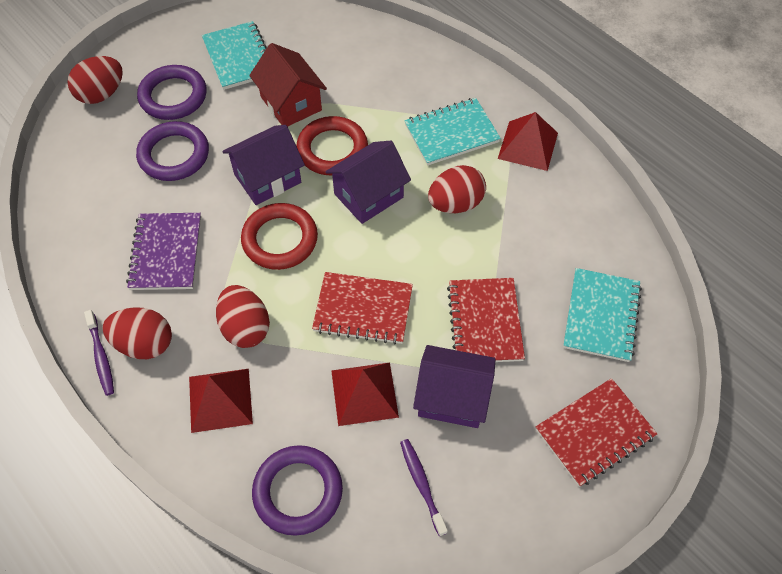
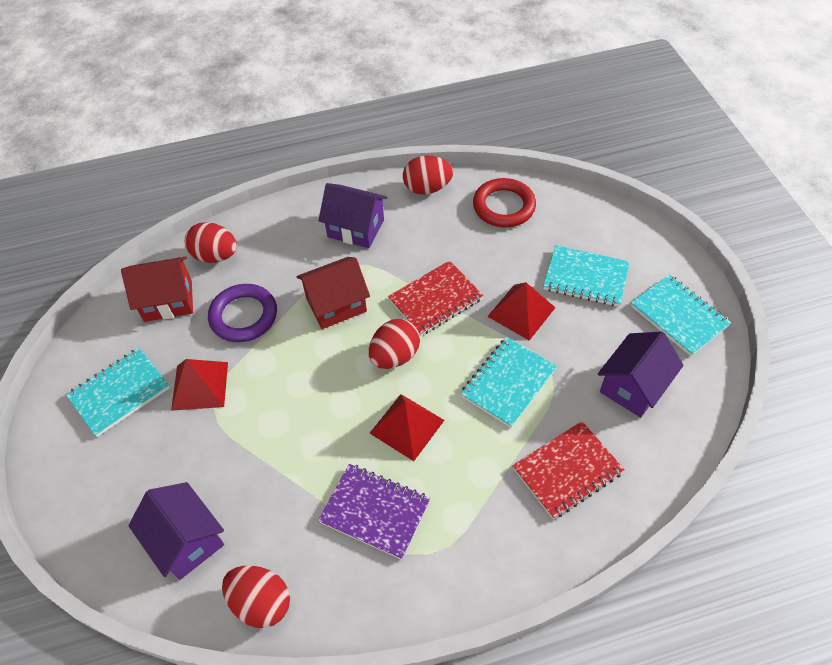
purple ring: [136,121,209,181] [137,65,206,120] [252,445,343,536] = 3 -> [208,284,277,342] = 1
purple toothbrush: [84,310,114,396] [400,439,448,536] = 2 -> none = 0
red house: [249,43,327,127] = 1 -> [121,256,193,322] [296,257,370,329] = 2
red notebook: [312,272,413,345] [447,278,525,362] [536,378,657,487] = 3 -> [388,260,483,336] [513,421,625,519] = 2
red ring: [241,203,318,270] [296,116,368,175] = 2 -> [473,178,536,227] = 1
turquoise notebook: [202,21,267,90] [404,98,501,166] [563,268,642,362] = 3 -> [66,348,170,437] [460,337,557,428] [543,245,630,307] [631,274,731,356] = 4

